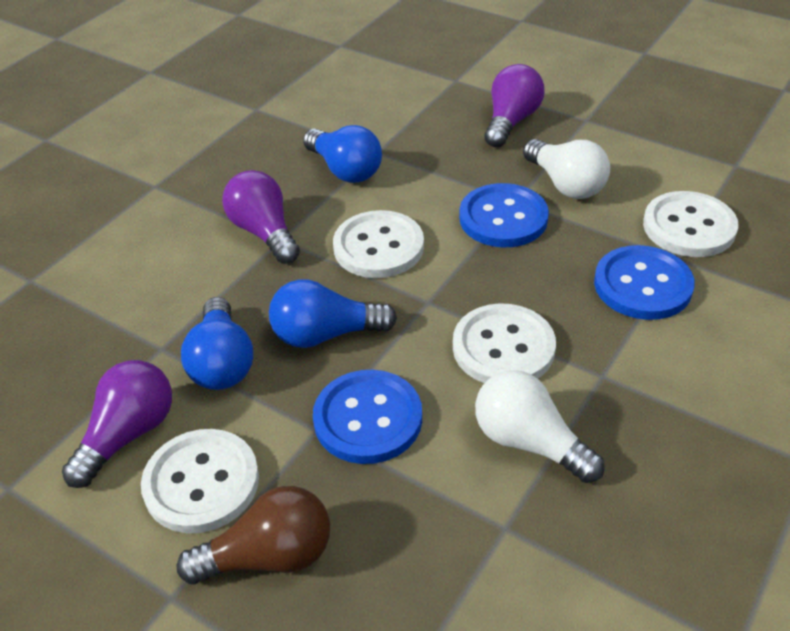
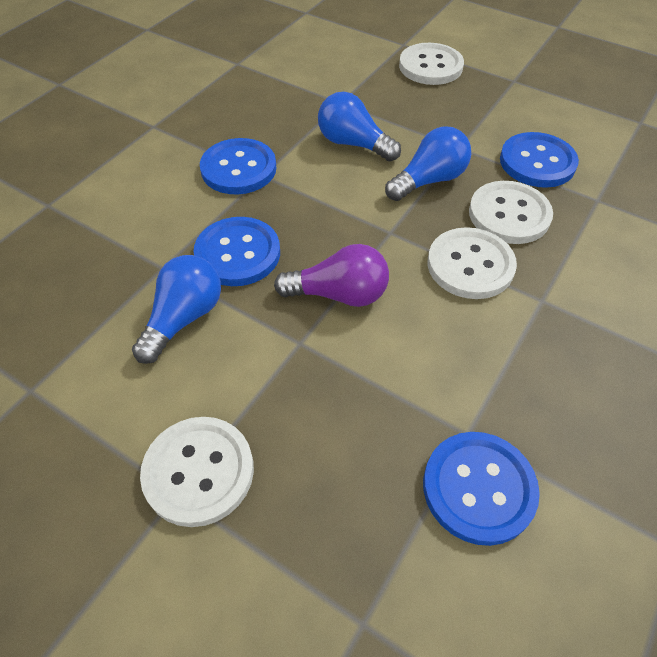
blue button: [313,370,422,464] [459,183,549,247] [594,245,695,320] = 3 -> [194,217,280,286] [200,138,276,194] [423,432,540,546] [500,132,579,188] = 4
brown light bulb: [177,486,330,584] = 1 -> none = 0
purple light bulb: [62,360,172,488] [222,170,300,264] [484,64,544,147] = 3 -> [274,244,389,307] = 1
white light bulb: [475,370,605,483] [523,139,610,199] = 2 -> none = 0

